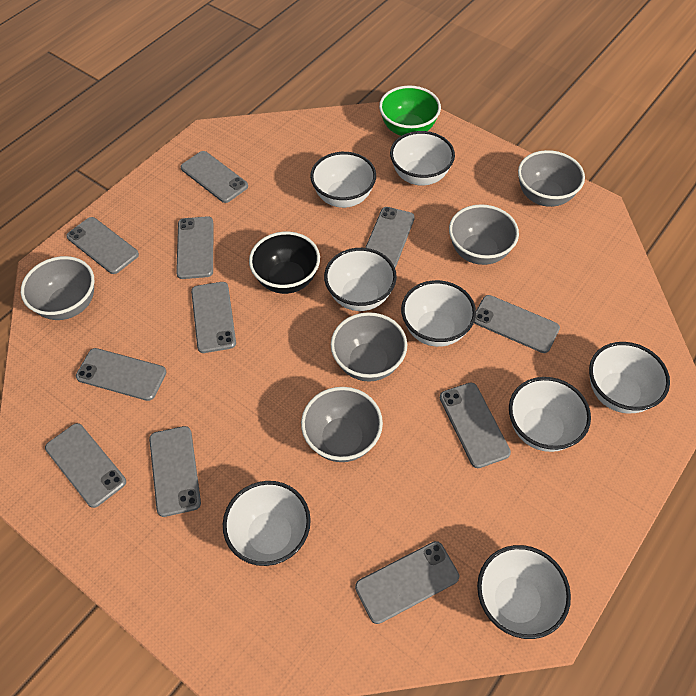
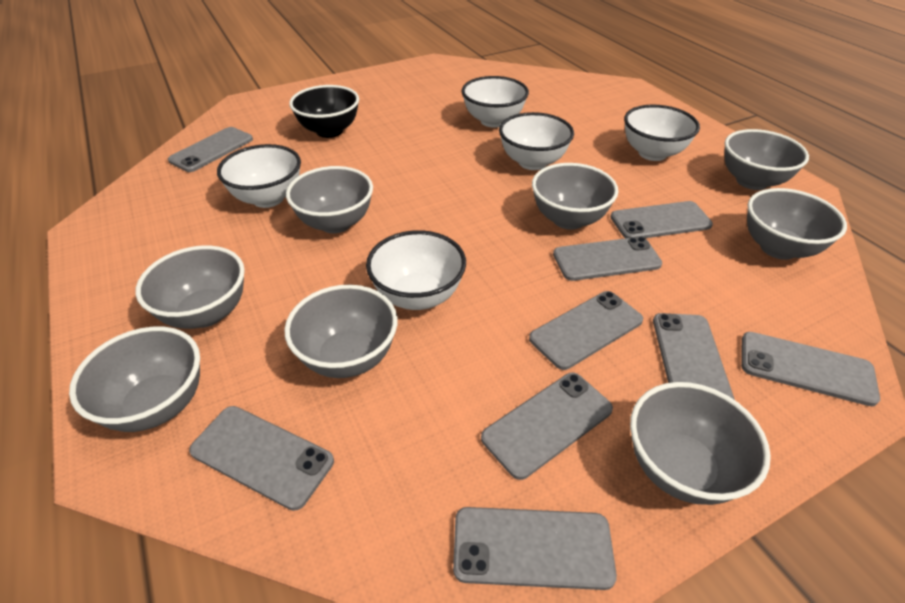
green bowl: [379,85,441,136] = 1 -> none = 0
grey bowl: [21,256,94,320] [301,387,383,462] [331,312,407,382] [449,204,519,265] [518,150,585,207] = 5 -> [69,327,200,432] [136,245,245,329] [284,285,398,378] [286,166,373,233] [532,163,618,230] [630,382,771,505] [724,129,809,190] [747,188,847,260] = 8
grey phone: [45,423,126,508] [66,217,139,274] [76,348,167,401] [149,426,201,517] [176,216,213,279] [181,151,248,203] [191,282,236,353] [355,541,459,624] [365,207,415,268] [440,383,511,468] [474,295,560,353] = 11 -> [168,127,253,172] [189,406,334,511] [453,507,617,590] [481,373,613,480] [529,291,643,370] [553,237,662,281] [611,201,713,238] [653,313,735,400] [741,332,880,406] = 9
white bowl: [223,481,311,566] [310,152,376,208] [324,248,397,311] [390,131,455,186] [401,280,476,347] [477,545,571,639] [509,377,591,452] [589,342,670,414] = 8 -> [217,144,301,208] [366,230,466,310] [461,76,529,128] [499,112,574,170] [624,105,700,161] = 5

